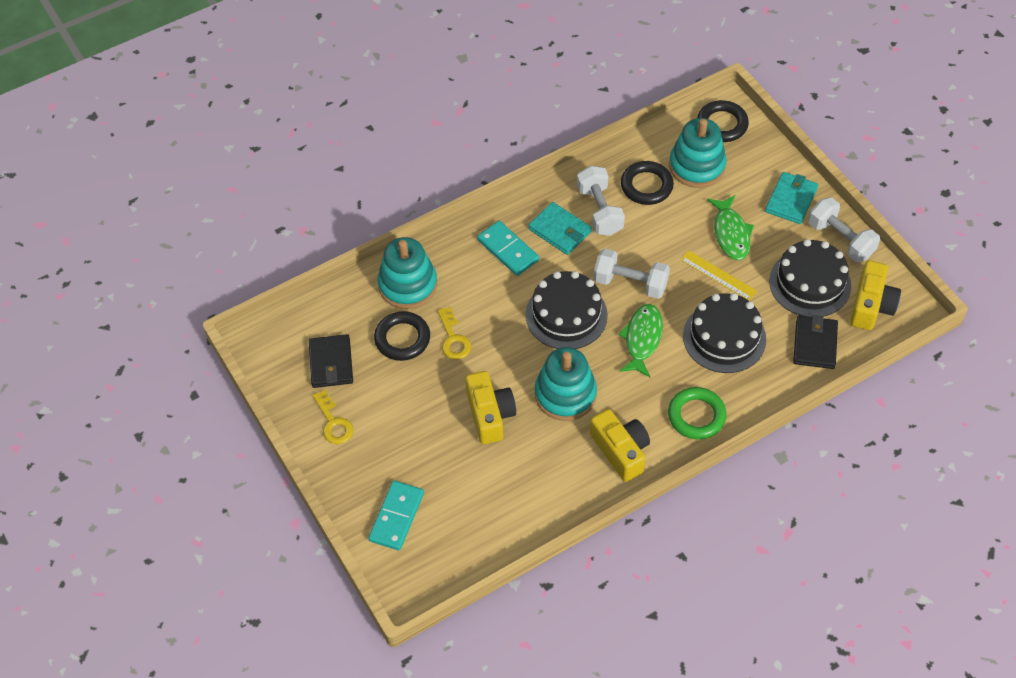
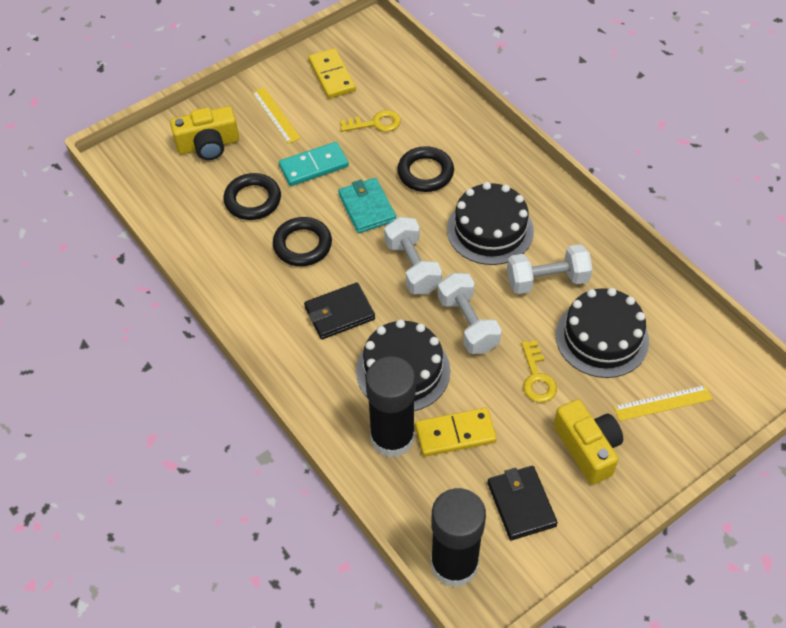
black glue stick: none = 0 -> [365,356,416,458] [430,488,486,587] = 2
green fish: [618,304,663,377] [707,195,754,260] = 2 -> none = 0
green ring: [668,387,726,440] = 1 -> none = 0
turquoise domino: [368,481,424,550] [477,221,539,276] = 2 -> [279,142,349,186] = 1
turquoise stacking toy: [378,237,437,309] [535,347,597,421] [669,118,726,188] = 3 -> none = 0
turquoise wallet: [529,202,592,255] [765,172,818,224] = 2 -> [338,178,396,233] = 1
yellow camera: [465,371,516,444] [590,409,650,482] [850,260,901,330] = 3 -> [170,106,239,160] [554,399,623,485] = 2
yellow domino: none = 0 -> [308,48,356,98] [415,408,497,457] = 2
yellow ruler: [680,250,757,301] = 1 -> [252,88,301,144] [613,385,712,421] = 2

